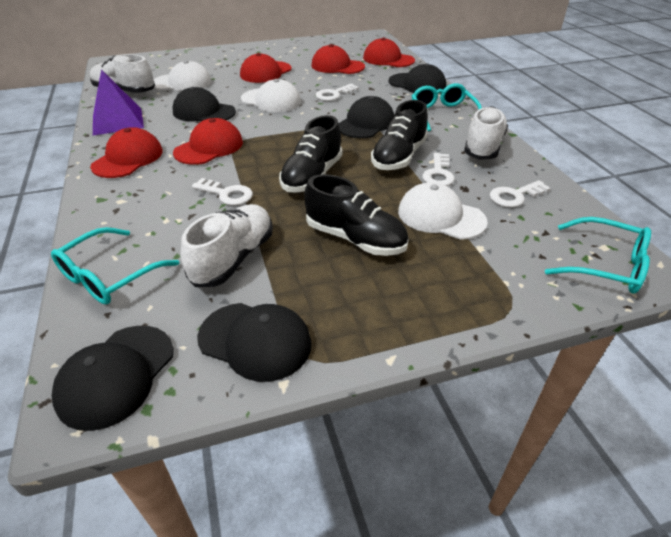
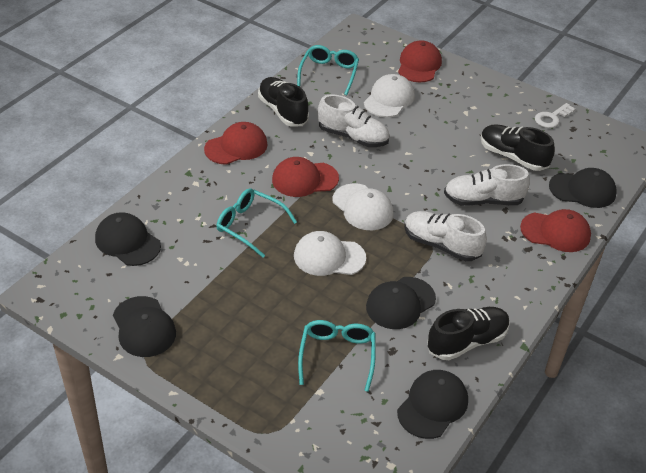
purple pyramid: [93,69,144,136] = 1 -> none = 0
red cap: [90,127,163,178] [173,118,243,165] [240,53,292,83] [311,44,365,74] [363,38,415,67] = 5 -> [204,122,268,165] [272,157,339,197] [398,40,442,83] [520,209,591,252] = 4
white key: [192,178,253,205] [316,83,359,101] [422,153,455,186] [490,180,551,207] = 4 -> [535,103,575,128] = 1

